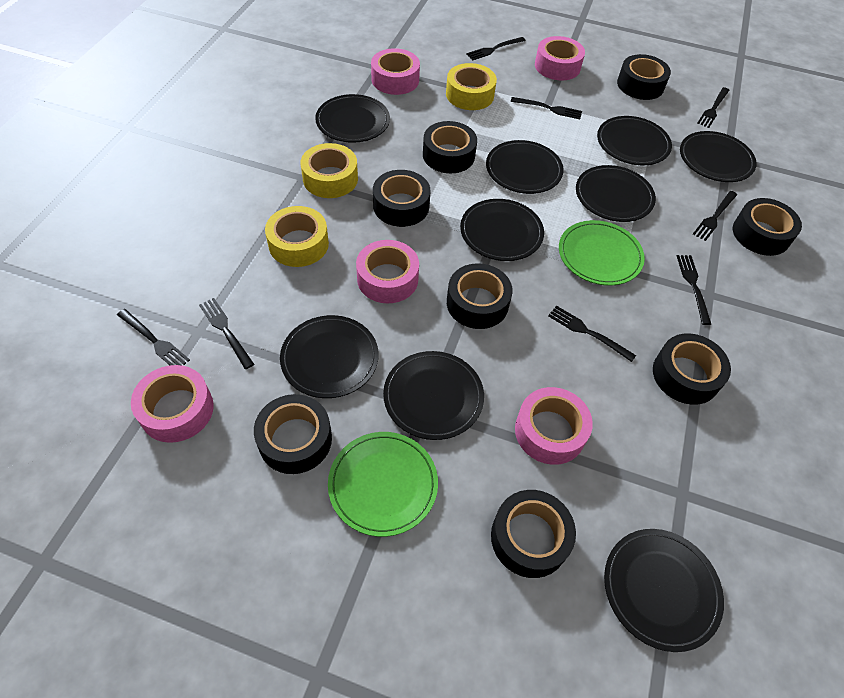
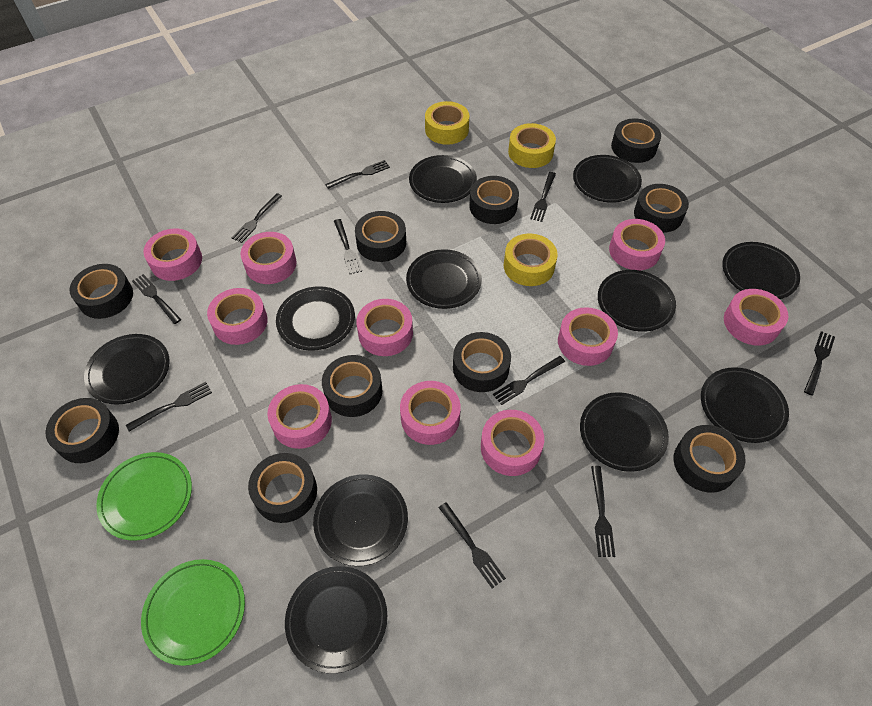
black fork: [117,309,190,365] [199,298,254,369] [466,37,526,60] [511,97,582,119] [548,306,636,362] [677,255,711,325] [693,191,737,241] [697,87,729,128] = 8 -> [126,382,212,432] [132,274,181,324] [232,193,282,243] [325,160,390,189] [334,219,362,274] [439,502,506,588] [493,356,565,405] [530,172,556,222] [591,466,615,557] [804,331,835,396] = 10
black plate: [280,315,378,398] [315,94,390,143] [383,351,484,440] [460,199,544,261] [486,140,564,194] [576,165,656,222] [597,116,672,165] [604,529,724,652] [680,131,757,182] = 9 -> [84,334,170,405] [276,286,355,351] [285,566,387,674] [313,474,408,566] [406,249,482,309] [409,155,477,203] [573,155,642,203] [580,392,669,472] [598,270,676,332] [701,367,789,443] [722,242,800,299] = 11
black tape: [254,394,332,474] [373,170,431,227] [423,121,477,173] [447,263,513,329] [491,490,576,578] [617,54,671,100] [653,333,731,405] [733,198,802,256] = 8 -> [46,398,119,463] [70,264,133,319] [248,453,317,523] [322,355,382,417] [355,211,406,262] [453,332,511,392] [469,176,519,224] [611,118,661,163] [634,184,689,233] [674,425,746,492] = 10
pink tape: [131,365,214,443] [356,240,419,304] [371,48,420,95] [515,387,593,465] [535,36,585,80] = 5 -> [143,228,202,281] [207,288,268,345] [240,232,297,284] [267,384,332,449] [356,299,413,356] [400,381,461,445] [481,410,544,476] [558,307,618,366] [609,219,665,270] [724,289,788,345] = 10

